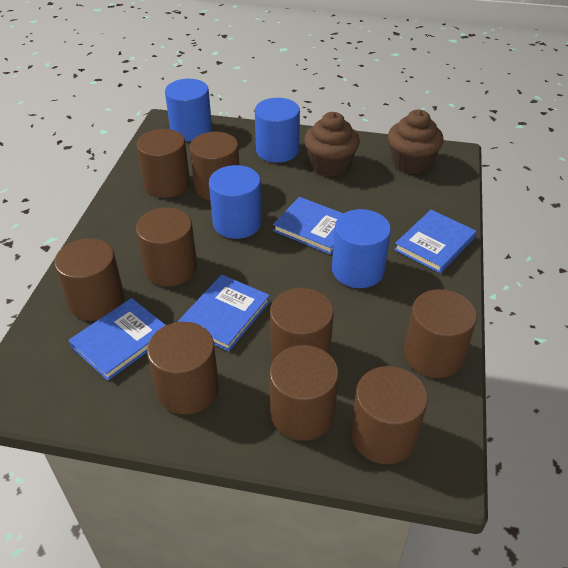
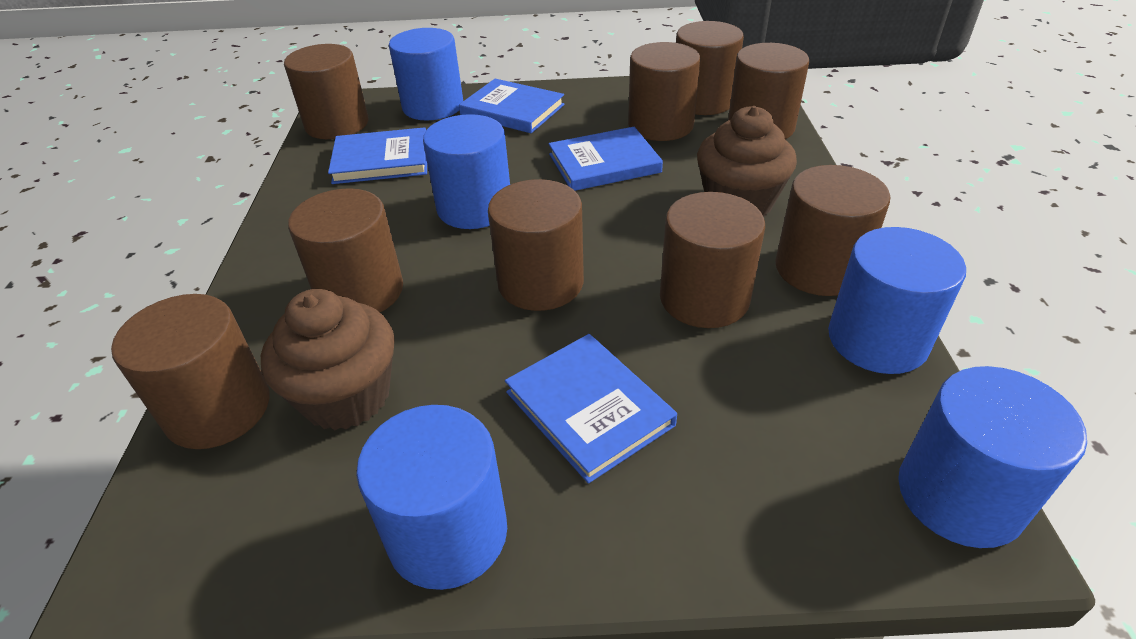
blue cylinder: [165,79,212,141] [209,165,262,239] [255,98,300,163] [332,209,391,288] = 4 -> [356,405,507,590] [389,28,463,121] [423,114,510,229] [828,227,966,374] [898,366,1087,548] = 5

